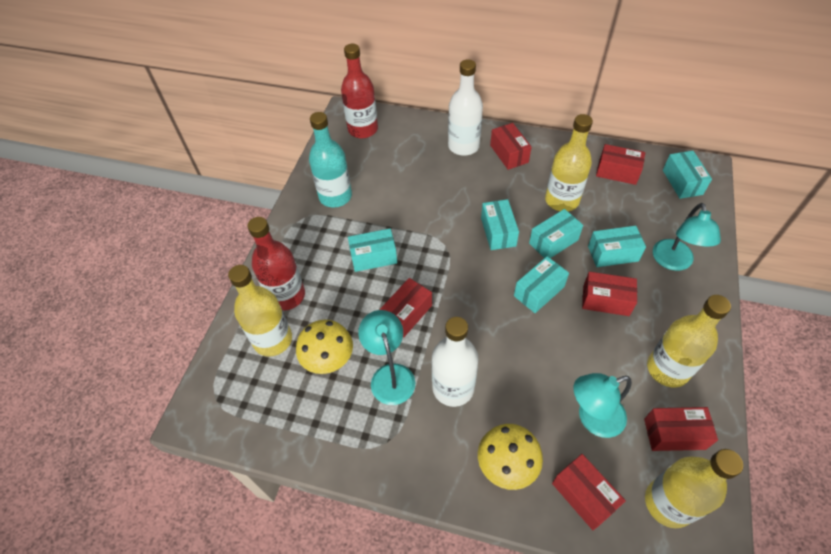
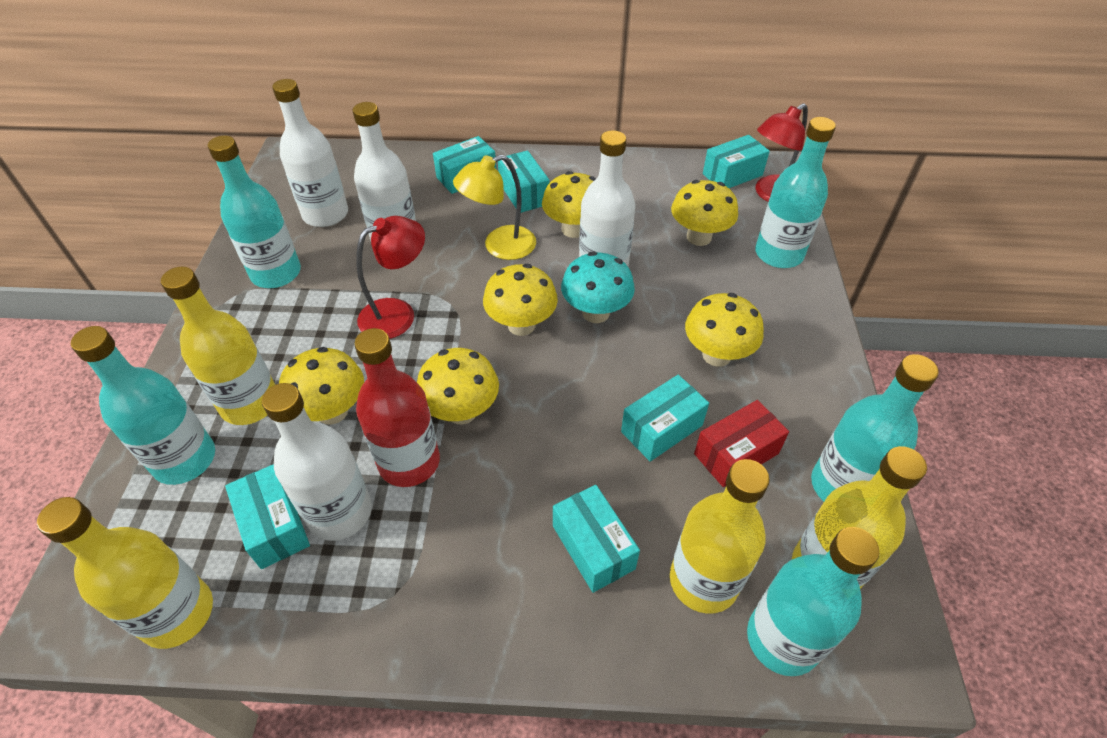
red bottle: [247,217,305,311] [341,44,378,138] = 2 -> [354,328,440,487] = 1
red box: [380,278,432,337] [490,123,532,170] [552,454,626,530] [582,272,637,316] [596,144,645,185] [644,407,718,451] = 6 -> [694,400,789,487] = 1
red lamp: none = 0 -> [356,216,425,339] [756,103,808,202] = 2
turquoise bottle: [309,112,352,208] = 1 -> [71,326,215,485] [208,135,301,288] [747,527,879,676] [755,117,836,268] [811,354,939,501] = 5
turquoise lamp: [358,310,415,405] [574,373,632,438] [653,203,721,271] = 3 -> none = 0
turquoise mushroom: none = 0 -> [561,252,635,323] = 1
white bottle: [431,317,479,407] [448,59,483,156] = 2 -> [262,383,372,541] [272,79,348,227] [353,102,416,241] [579,130,636,267] = 4
yellow lamp: none = 0 -> [453,155,536,260] = 1
yellow mushroom: [296,320,353,374] [478,424,543,490] = 2 -> [279,347,364,424] [417,348,499,424] [483,264,558,336] [542,171,596,238] [671,180,738,246] [685,293,764,367] = 6

